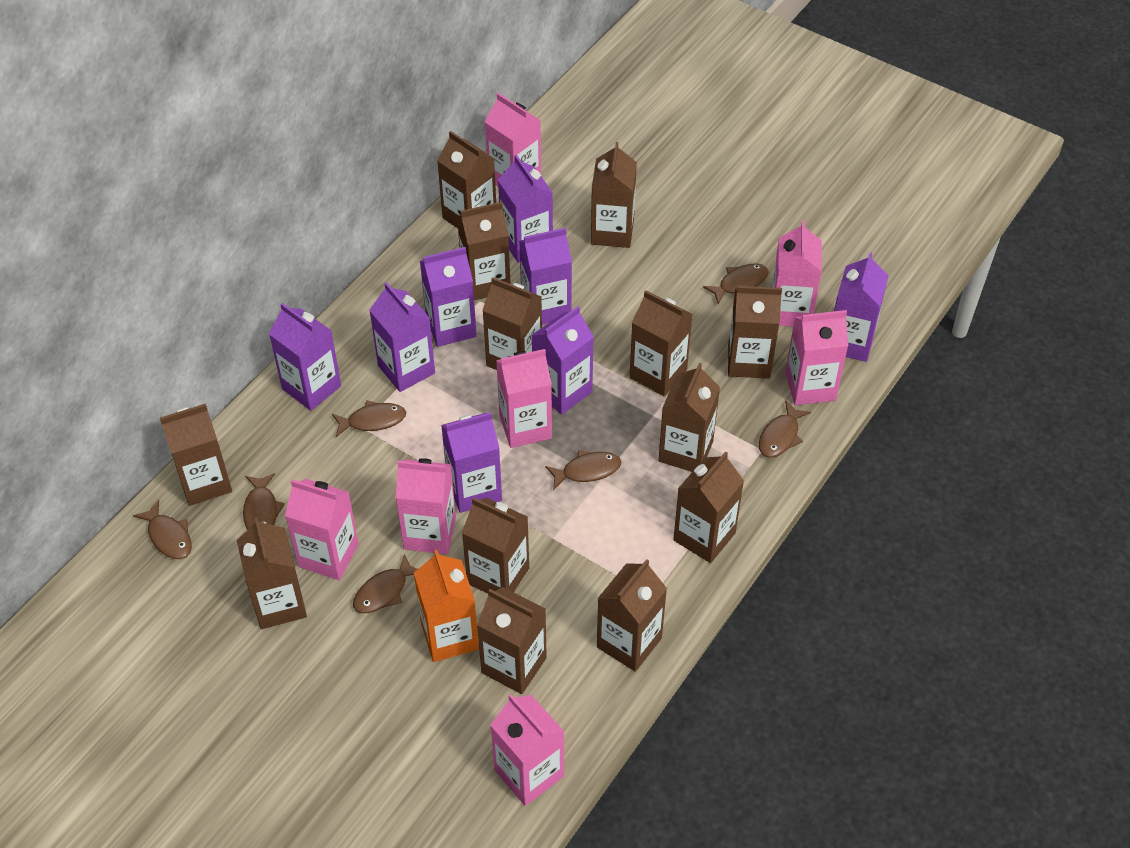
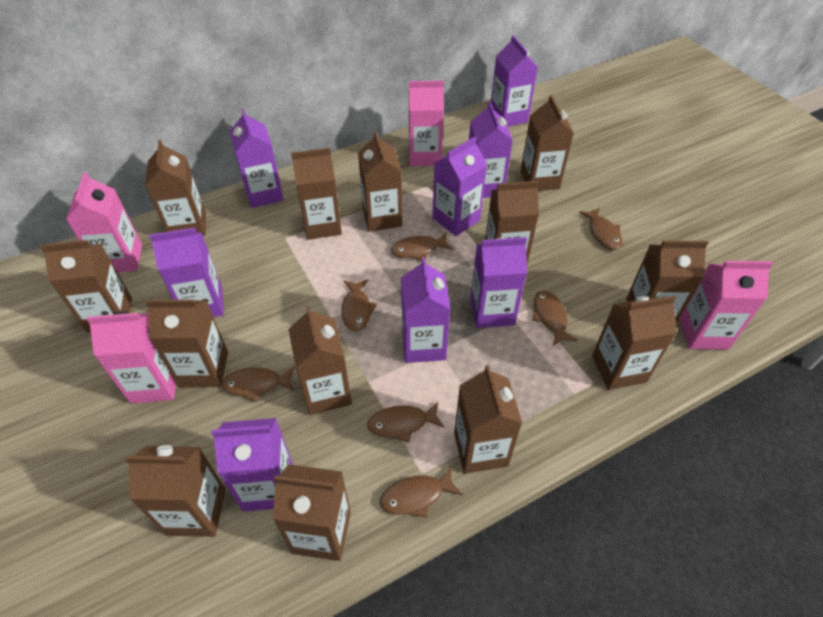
orange carton: [414,550,479,662] = 1 -> none = 0
pink carton: [285,479,359,580] [395,458,456,554] [485,93,541,186] [490,694,564,806] [496,349,552,448] [772,221,822,326] [785,310,848,405] = 7 -> [66,172,142,272] [86,311,176,404] [409,81,444,166] [679,261,773,350] = 4

